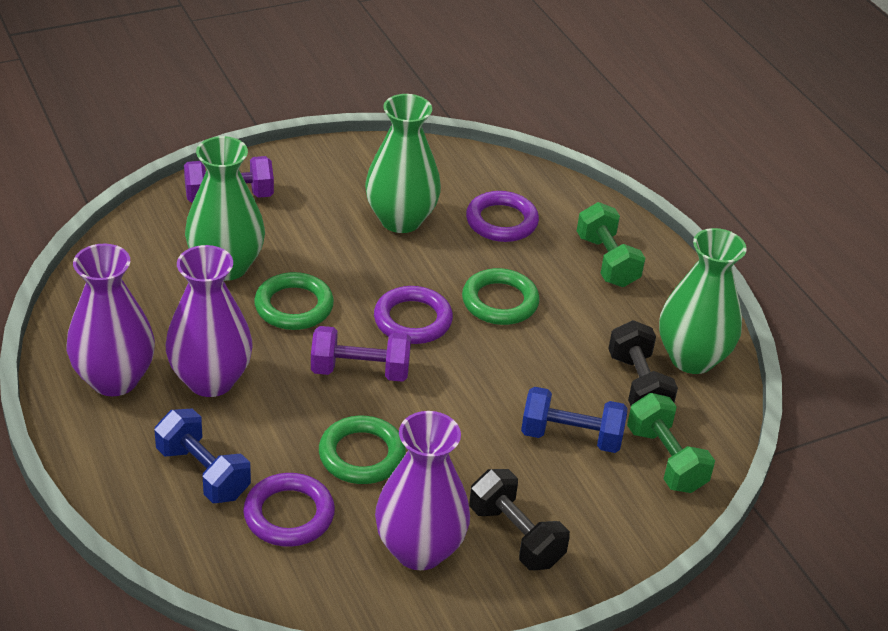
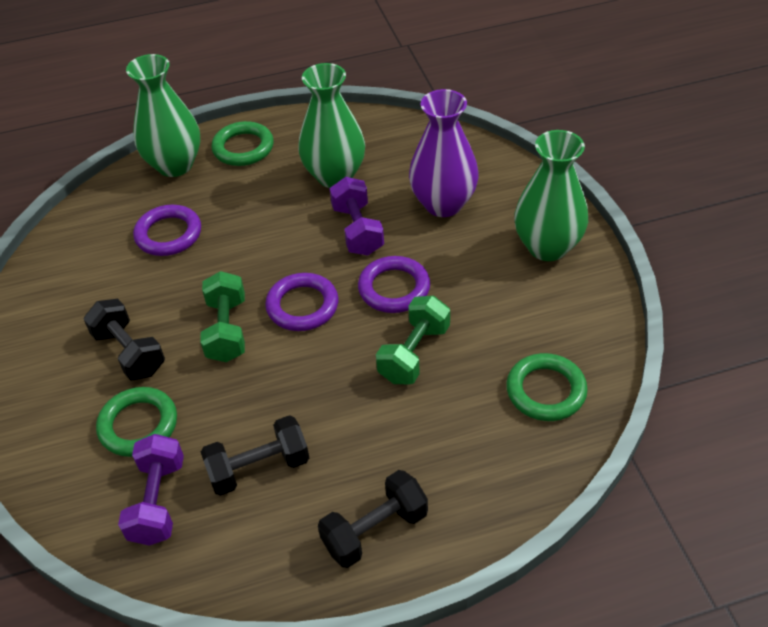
black dumbbell: [469,469,570,570] [608,320,678,406] = 2 -> [83,299,165,381] [201,415,309,496] [318,470,428,568] = 3
blue dumbbell: [154,408,251,503] [521,387,628,453] = 2 -> none = 0
purple vase: [67,243,155,396] [166,245,253,397] [375,411,470,570] = 3 -> [409,89,479,217] = 1

